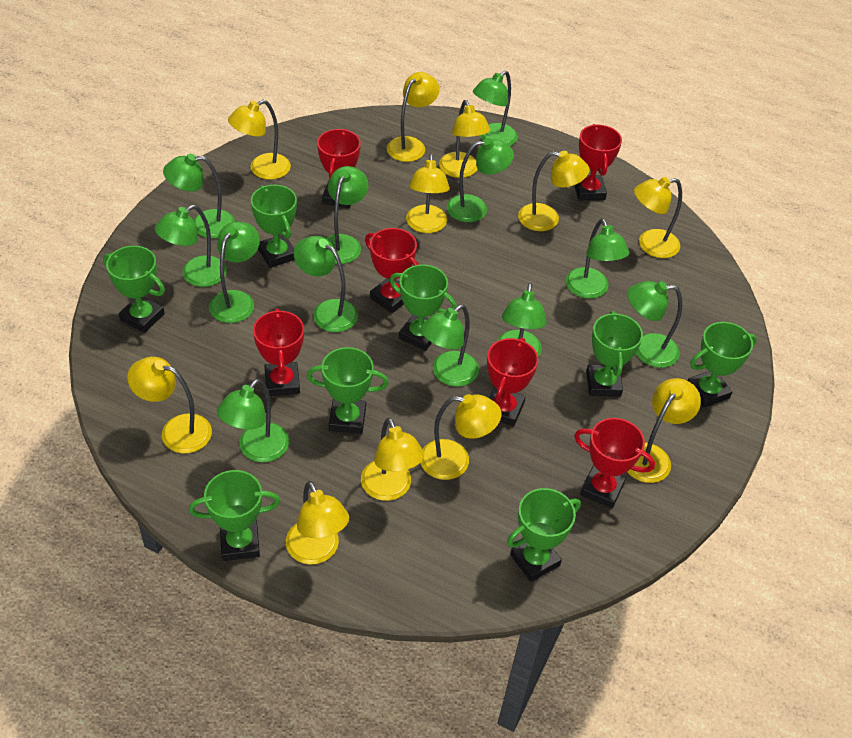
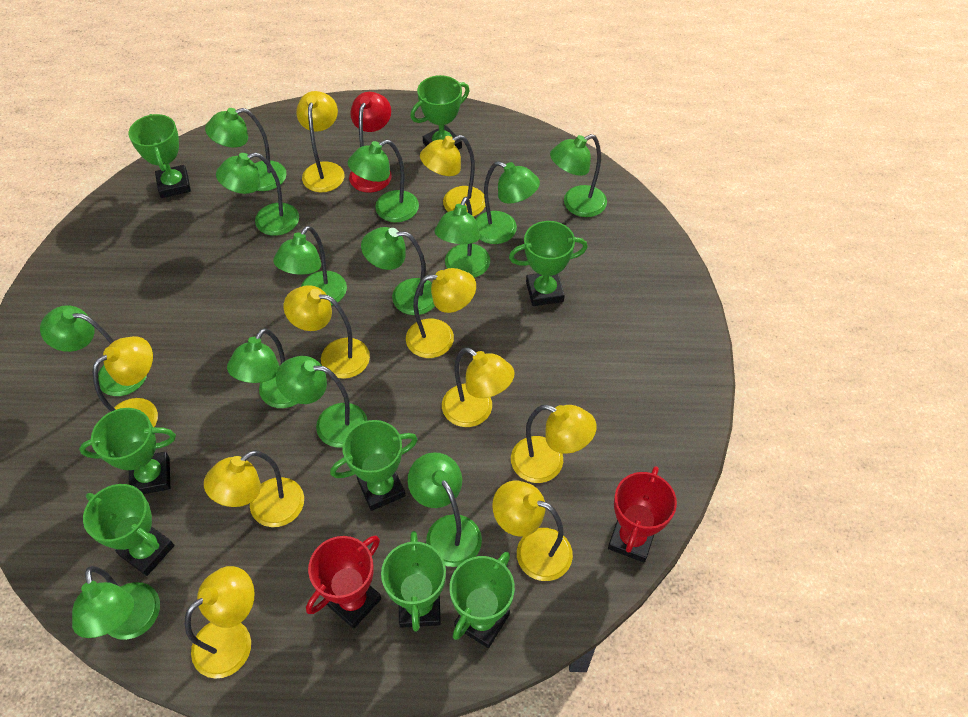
green lamp: [155,205,227,287] [163,154,235,238] [209,221,260,323] [217,379,289,462] [294,236,358,332] [326,166,368,264] [421,305,479,387] [447,138,514,222] [473,71,518,146] [498,283,547,357] [566,219,629,299] [628,281,682,368] = 12 -> [40,305,147,396] [72,566,160,640] [205,108,287,191] [216,152,299,236] [227,328,298,408] [273,226,347,306] [276,356,368,448] [348,140,419,223] [361,227,435,315] [408,452,482,567] [435,197,490,278] [475,161,540,244] [550,134,607,217] = 13
red lamp: none = 0 -> [349,92,392,193] = 1
red trophy: [253,308,304,396] [317,129,361,208] [365,228,419,313] [487,338,538,426] [574,124,622,201] [574,418,655,509] = 6 -> [306,536,381,629] [608,466,677,563] = 2
yellow lamp: [127,357,212,453] [228,100,291,180] [286,481,349,565] [361,418,424,501] [387,72,440,162] [406,154,450,233] [421,394,501,480] [439,100,490,178] [518,151,590,231] [628,378,701,483] [634,177,682,258] = 11 -> [92,336,158,427] [185,566,255,679] [204,450,304,527] [283,285,370,379] [296,91,344,192] [406,268,476,358] [420,135,485,216] [442,347,515,427] [492,481,573,581] [511,405,597,483] = 10

